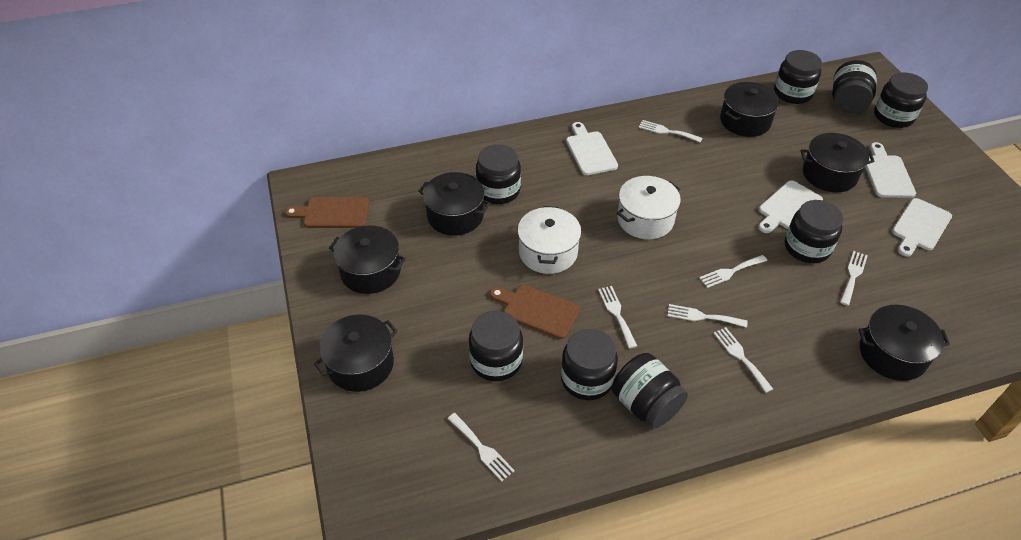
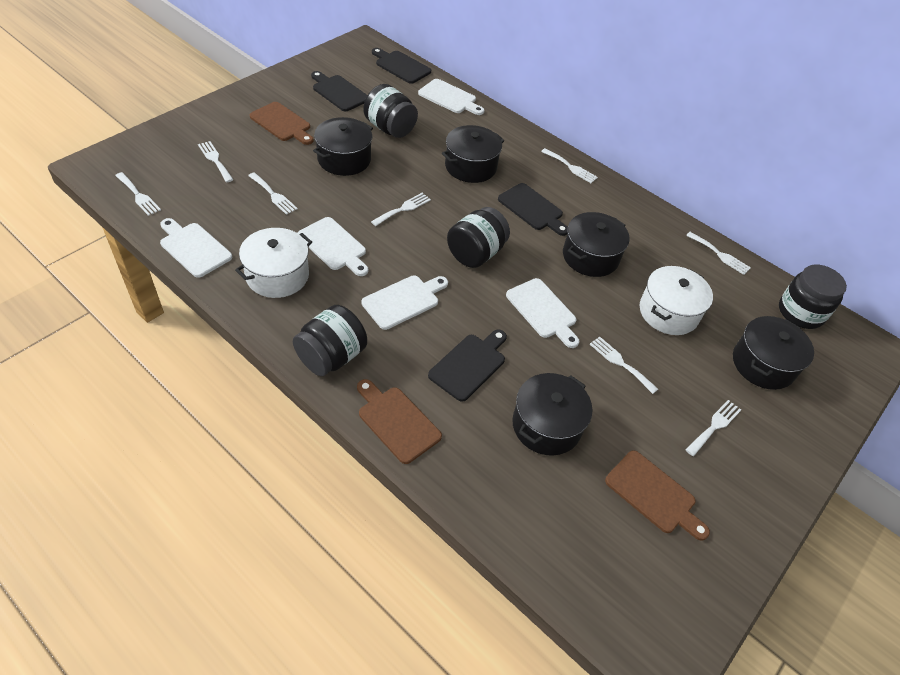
black cutting board: none = 0 -> [311,71,367,111] [372,48,431,84] [428,330,507,402] [498,183,568,236] = 4
black jar: [469,311,523,381] [476,144,521,204] [561,329,618,400] [612,353,688,428] [774,50,822,104] [785,200,843,263] [832,60,877,114] [874,72,928,128] = 8 -> [293,305,367,376] [363,84,418,138] [447,207,510,268] [779,265,847,329] = 4
black pot: [314,315,398,392] [329,225,406,294] [418,172,490,236] [720,82,780,137] [801,133,875,192] [859,305,950,381] = 6 -> [313,117,373,176] [442,125,504,183] [512,373,592,456] [563,212,630,277] [733,316,814,390] = 5
brown cutting board: [285,197,369,228] [490,285,580,339] = 2 -> [249,102,314,145] [357,379,442,464] [605,450,710,541] = 3
white cutting board: [566,122,618,175] [759,180,823,233] [865,142,916,198] [892,198,952,257] = 4 -> [160,218,232,278] [298,217,368,276] [362,275,448,330] [418,79,484,115] [506,278,579,348] = 5
white fork: [448,413,515,482] [598,286,637,349] [639,120,702,143] [667,304,748,328] [699,255,767,288] [713,327,773,393] [840,251,868,306] = 7 -> [115,172,161,216] [198,141,233,182] [248,172,298,215] [371,193,431,226] [541,148,598,183] [590,337,658,394] [685,400,741,456] [686,232,751,275] = 8

